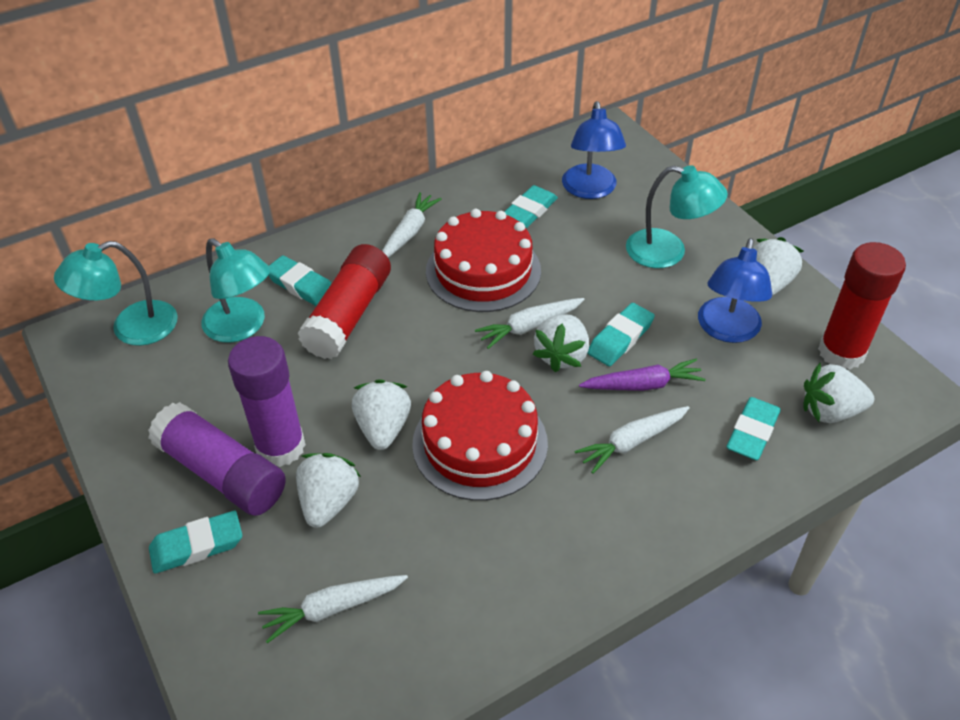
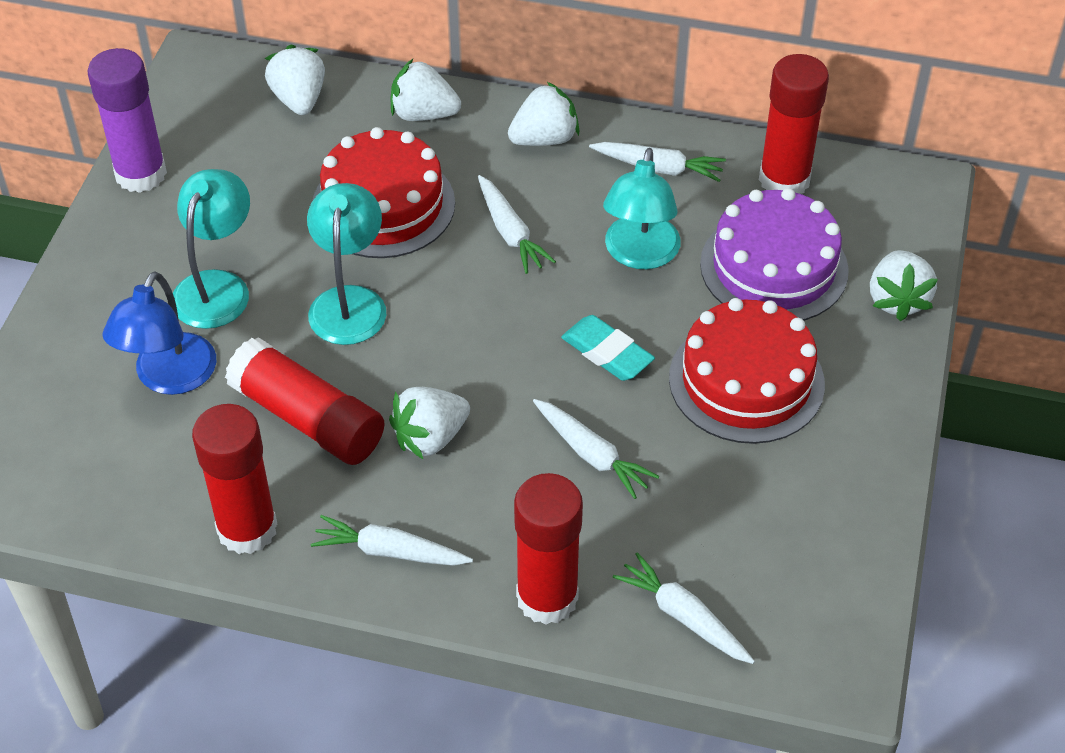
blue lamp: [562,101,626,199] [698,238,772,343] = 2 -> [102,271,216,395] = 1
purple cake: none = 0 -> [700,188,849,321] = 1
purple carrot: [579,359,706,391] = 1 -> none = 0
purple glue stick: [148,402,286,516] [228,336,306,467] = 2 -> [87,48,167,193] = 1
red glue stick: [298,244,391,359] [818,242,906,370] = 2 -> [192,404,277,554] [225,337,385,465] [514,473,583,625] [759,54,829,194] = 4
turquoise eraser: [149,511,242,574] [268,256,332,306] [504,185,558,228] [588,303,655,366] [726,397,781,460] = 5 -> [561,315,655,381] = 1
white carrot: [258,575,408,643] [382,192,441,258] [475,298,585,349] [574,406,690,474] = 4 -> [311,515,473,566] [478,175,556,274] [533,399,659,499] [589,142,726,182] [613,552,755,664] = 5

